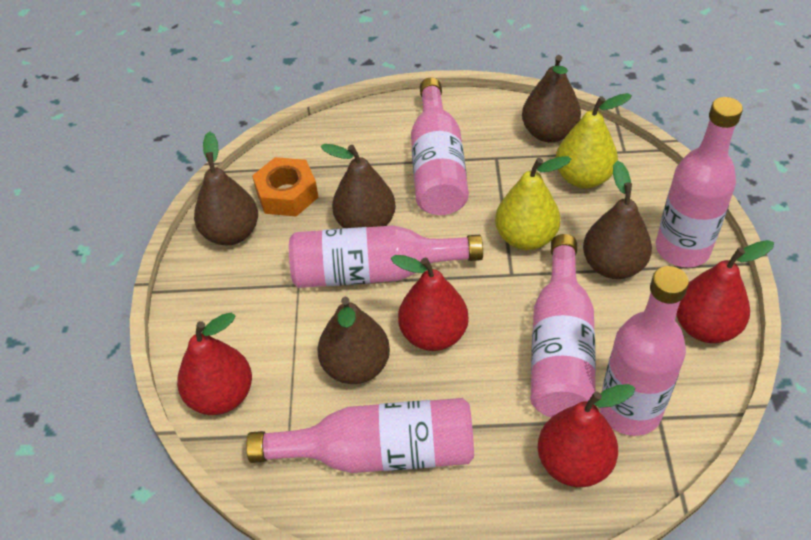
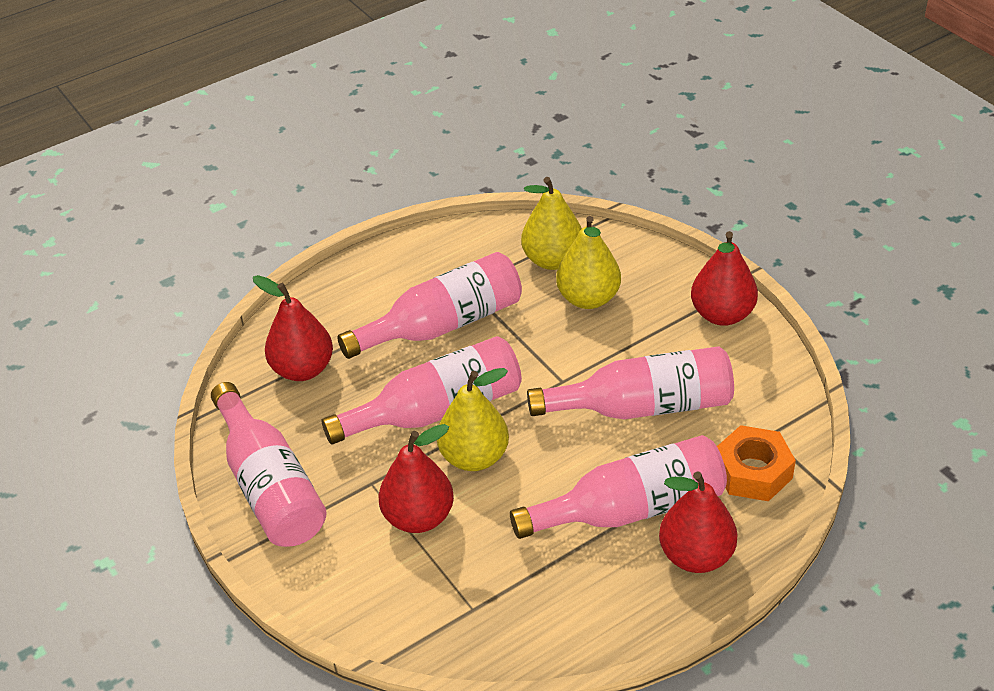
brown pear: [194,131,258,245] [318,297,390,384] [321,144,396,228] [522,55,581,142] [583,161,652,279] = 5 -> none = 0
pink bottle: [246,398,474,473] [289,225,483,288] [411,77,469,215] [530,234,596,418] [599,266,689,436] [656,97,743,267] = 6 -> [211,382,327,547] [322,336,522,444] [337,252,522,359] [510,435,727,539] [527,346,734,419] = 5
yellow pear: [495,156,571,250] [556,93,632,189] = 2 -> [437,368,509,471] [521,177,582,270] [556,216,621,309] = 3

